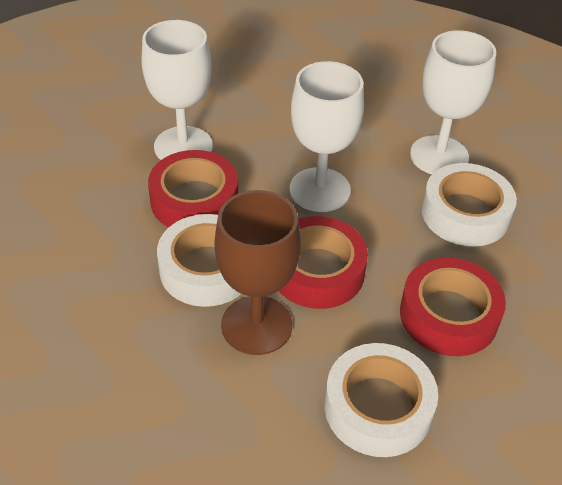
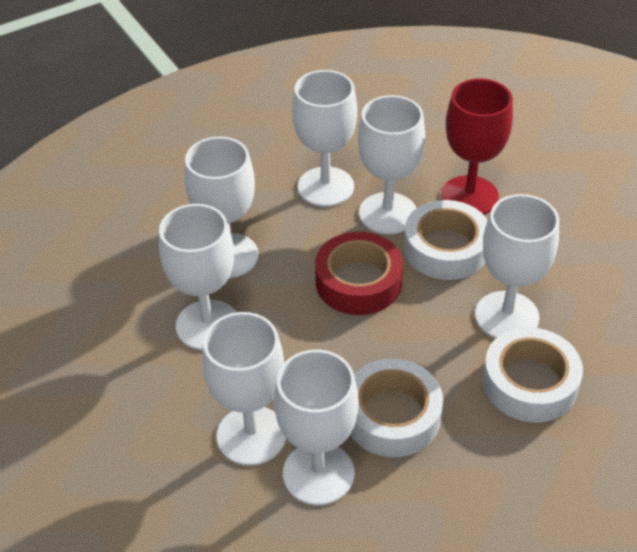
brown goblet: [214,190,301,355] = 1 -> none = 0
red goblet: none = 0 -> [441,79,513,215] = 1
red tape: [148,150,238,227] [279,216,368,309] [400,257,506,356] = 3 -> [315,232,403,315] = 1
white goblet: [142,20,213,160] [290,61,364,212] [410,30,496,174] = 3 -> [159,204,236,350] [185,137,259,278] [202,312,286,466] [274,350,359,505] [292,70,357,207] [358,95,425,234] [475,194,559,339] = 7

